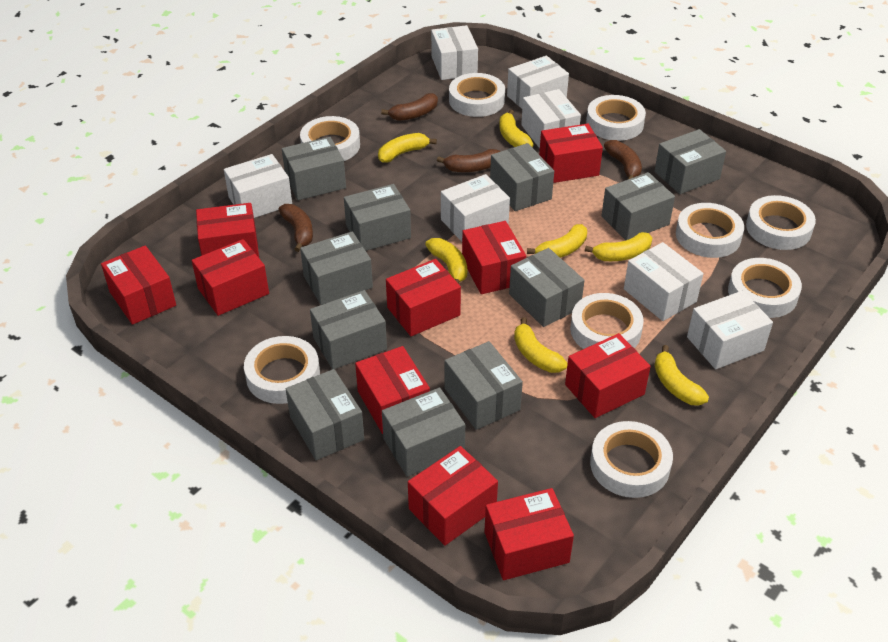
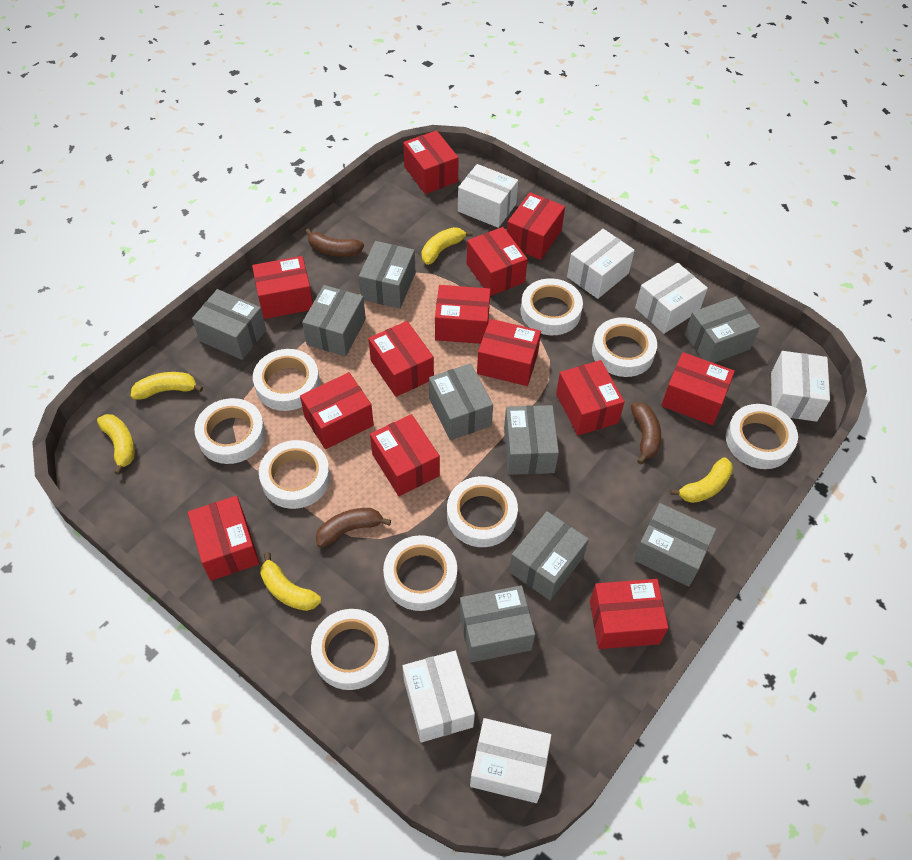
brown banana: [278,204,313,252] [381,93,438,121] [437,149,500,172] [604,140,642,180] = 4 -> [305,229,364,257] [316,508,391,548] [631,402,661,464] = 3
grey box: [282,137,346,200] [286,369,364,460] [300,231,373,305] [310,290,387,369] [344,184,411,251] [382,387,465,477] [445,341,523,430] [490,143,554,211] [509,248,585,327] [601,172,675,240] [654,129,726,194] = 11 -> [192,289,266,360] [302,285,366,356] [359,241,415,309] [429,363,493,440] [459,585,535,663] [504,405,559,475] [509,511,589,600] [634,503,716,587] [684,296,760,363] = 9
red box: [101,245,176,325] [192,239,269,316] [196,203,259,257] [355,346,430,434] [386,259,461,336] [408,446,498,546] [462,221,526,294] [484,488,574,580] [539,124,603,183] [565,333,651,418] = 10 -> [188,496,259,581] [252,256,313,319] [300,372,374,449] [368,321,434,397] [370,414,440,496] [403,130,459,194] [435,285,491,344] [467,227,528,296] [477,319,541,386] [507,192,565,260] [556,360,625,436] [590,579,668,649] [661,352,735,425] = 13
white box: [224,154,292,218] [431,25,478,80] [441,174,510,242] [507,56,569,109] [521,89,581,149] [624,242,704,321] [687,291,773,369] = 7 -> [403,651,475,742] [458,164,518,228] [470,718,551,803] [567,229,635,299] [635,263,708,334] [771,351,830,422] = 6
yellow banana: [378,133,437,163] [425,238,467,284] [499,110,533,147] [514,317,568,373] [527,224,587,258] [585,232,652,261] [654,345,709,406] = 7 -> [97,414,135,475] [131,372,203,400] [260,552,321,611] [422,227,473,265] [670,457,733,503] = 5

